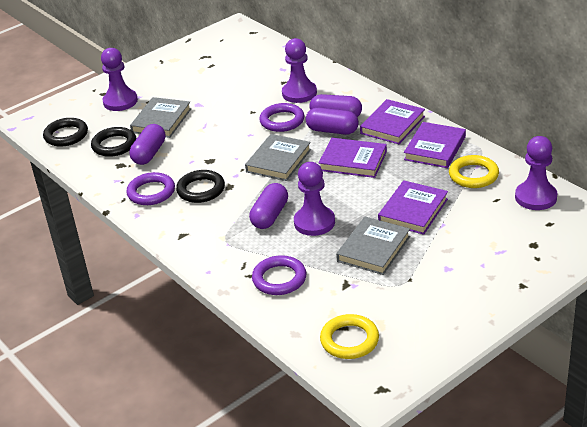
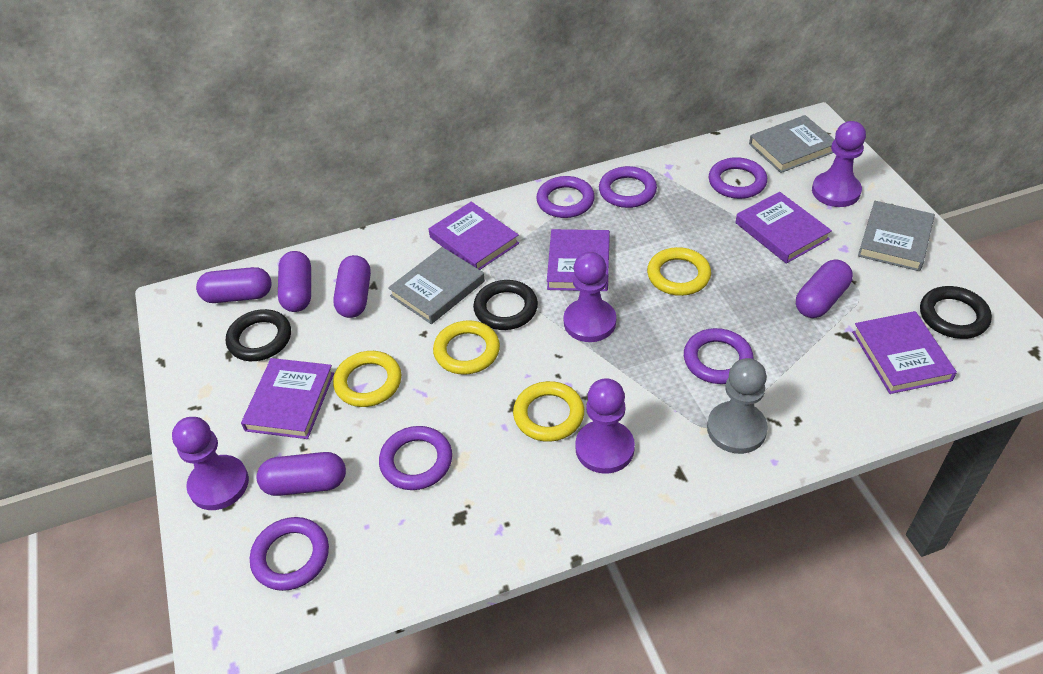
grey pawn: none = 0 -> [707,358,768,454] = 1
purple book: [319,138,387,178] [360,99,425,144] [378,180,448,235] [404,122,466,168] = 4 -> [241,358,334,439] [429,202,519,270] [547,229,610,291] [735,192,832,264] [852,311,957,394] = 5
purple capsule: [129,124,166,165] [249,183,288,229] [306,108,359,135] [309,94,362,117] = 4 -> [196,267,272,303] [257,452,346,496] [278,251,311,312] [333,255,371,318] [796,259,853,318] = 5
purple ring: [126,172,175,205] [252,255,306,295] [259,103,304,132] = 3 -> [250,517,329,591] [379,426,452,490] [536,176,595,218] [599,166,657,208] [684,328,753,384] [709,157,767,199] = 6
yellow ring: [320,314,379,359] [449,155,499,188] = 2 -> [333,351,401,407] [433,320,500,375] [513,381,584,442] [647,247,711,296] = 4

